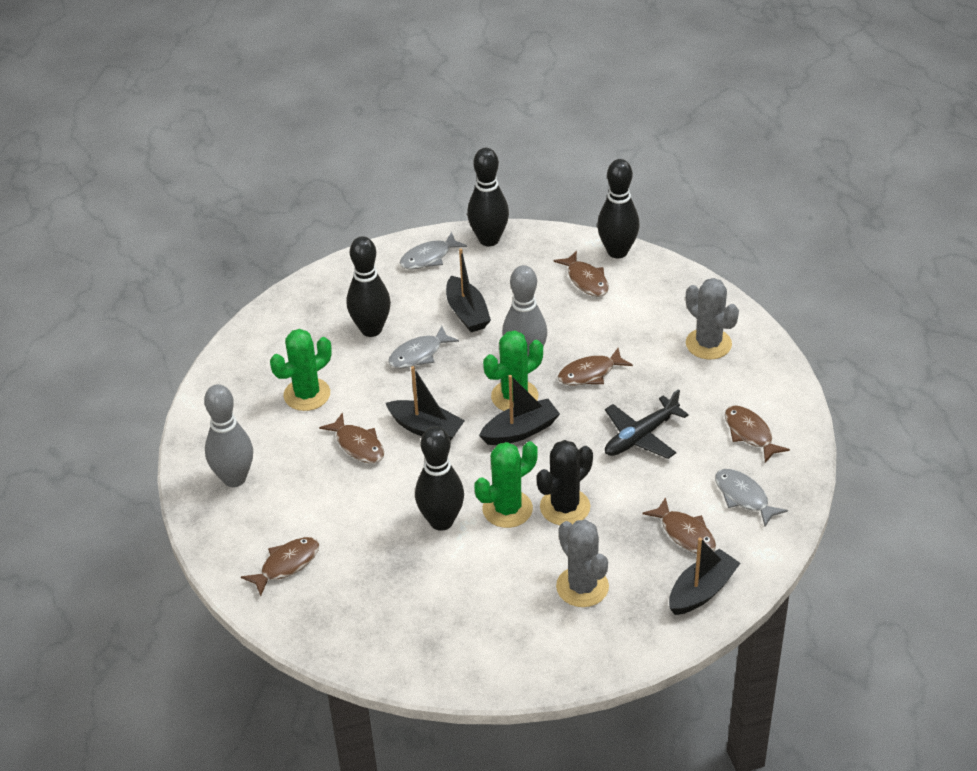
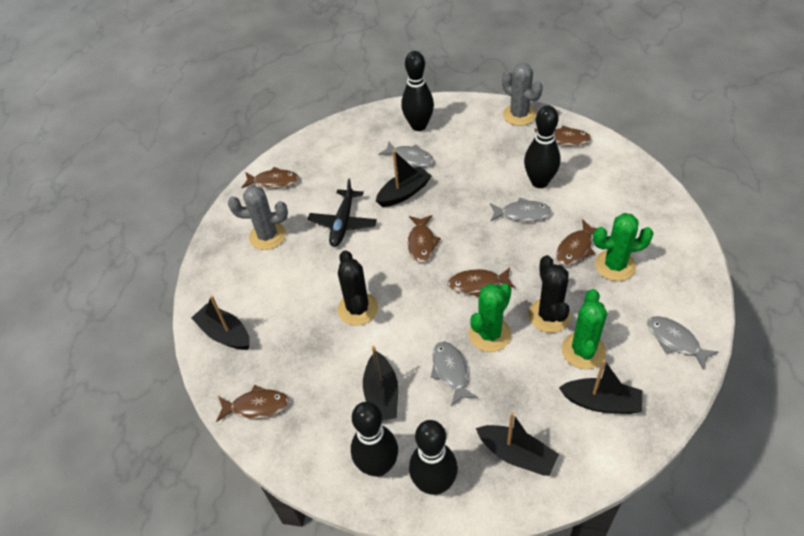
black boat: [386,366,465,441] [446,248,491,332] [479,375,560,445] [669,538,741,615] = 4 -> [192,296,250,350] [363,346,398,420] [376,150,431,207] [476,412,559,476] [559,359,642,414] = 5
black cactus: [536,440,593,525] = 1 -> [338,250,378,326] [528,255,571,333] = 2
grey bowling pin: [204,384,253,487] [502,265,547,355] = 2 -> none = 0
grey fish: [388,326,459,368] [400,232,467,270] [715,469,788,527] = 3 -> [378,142,434,167] [431,341,478,406] [490,198,552,221] [647,316,719,370] = 4

